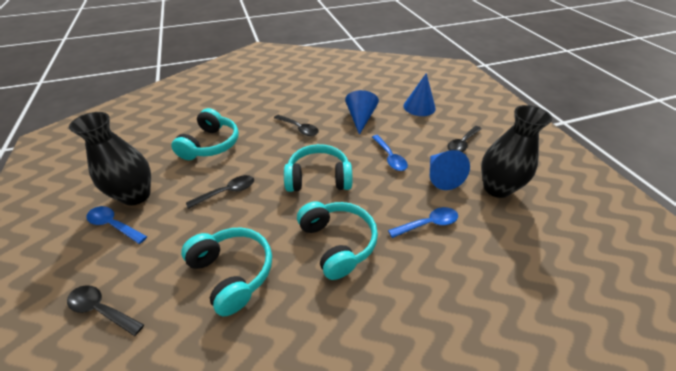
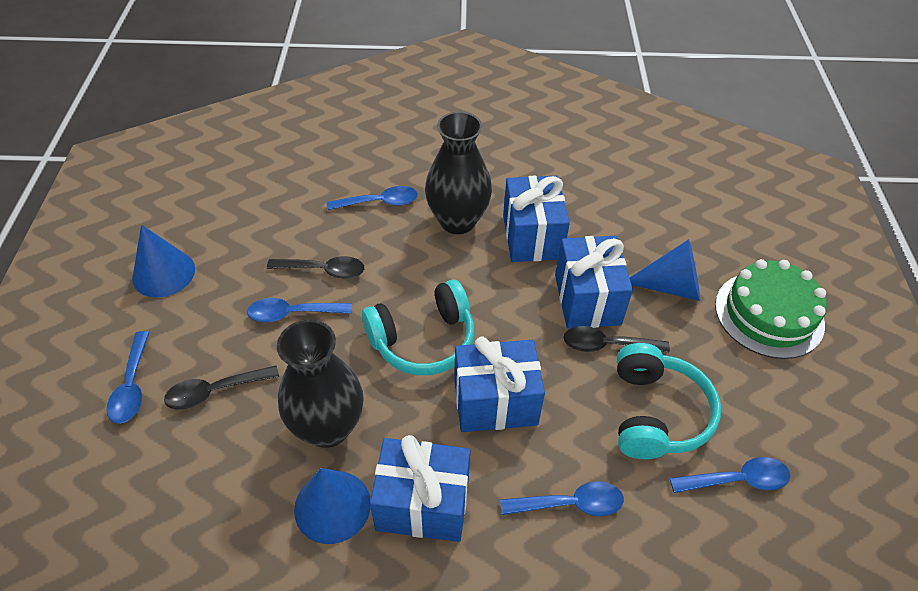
black spoon: [67,285,144,336] [186,175,254,209] [274,115,319,136] [447,126,482,152] = 4 -> [164,365,279,409] [267,256,364,279] [564,326,670,353] = 3
blue gift: none = 0 -> [370,435,470,542] [454,336,545,432] [503,176,570,262] [555,236,633,329] = 4
blue spoon: [86,206,147,244] [372,135,408,171] [388,207,458,238] = 3 -> [107,331,150,424] [247,298,352,322] [327,186,418,210] [500,481,624,516] [670,457,790,493] = 5
green cake: none = 0 -> [715,259,827,359] = 1
turquoise headphones: [171,108,239,160] [181,228,272,316] [284,144,352,192] [297,201,378,280] = 4 -> [362,279,475,375] [617,343,721,459] = 2

